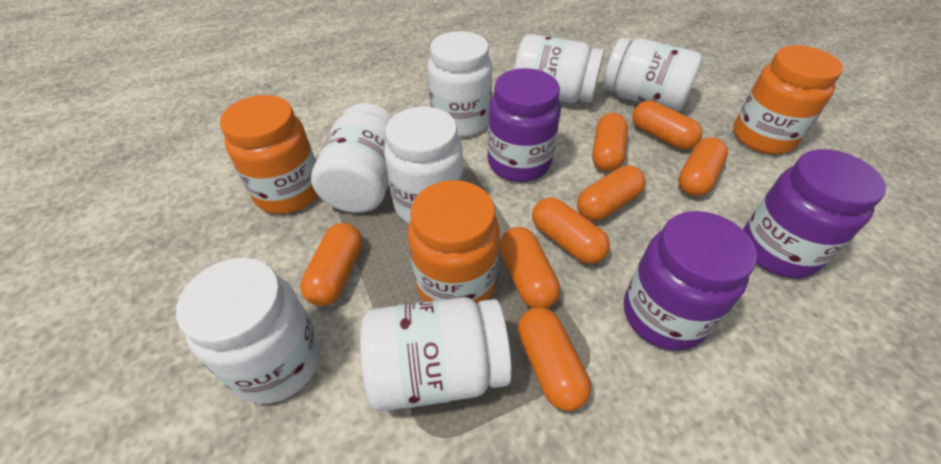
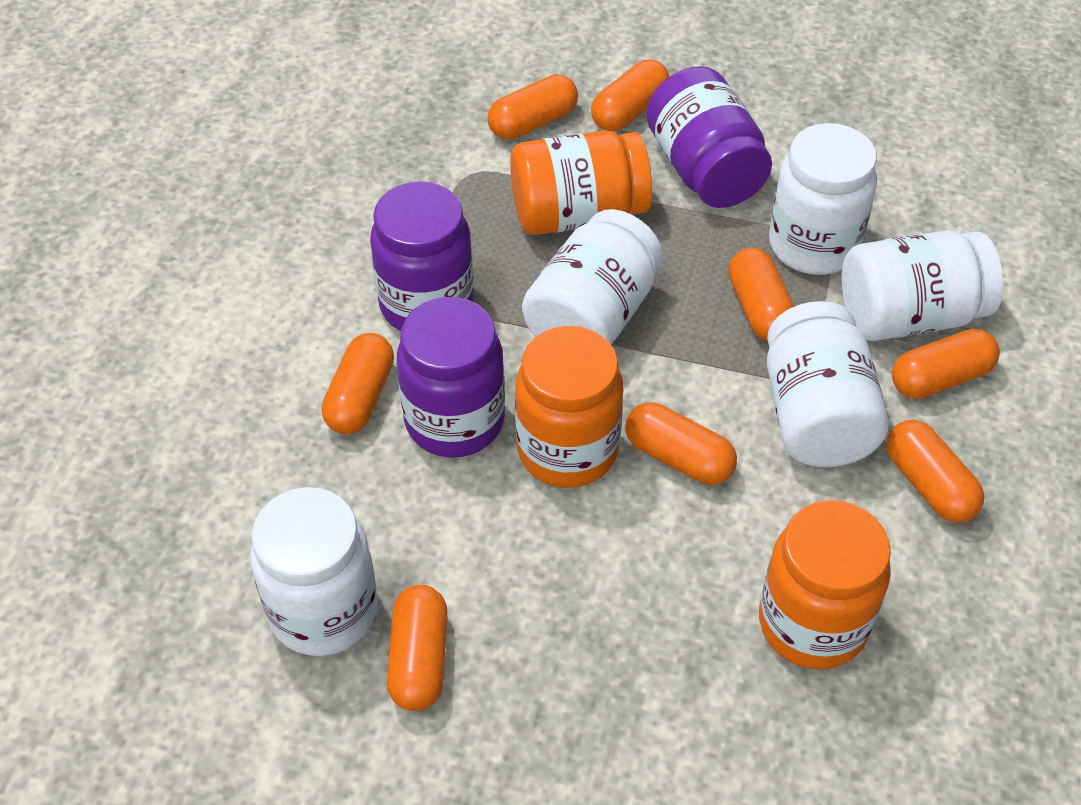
white jar: [176,258,321,404] [311,103,392,213] [360,297,512,411] [384,107,464,224] [428,31,492,137] [514,34,604,103] [603,38,703,112] = 7 -> [250,487,378,656] [522,209,663,345] [767,301,888,467] [769,123,877,275] [842,230,1003,341] = 5

